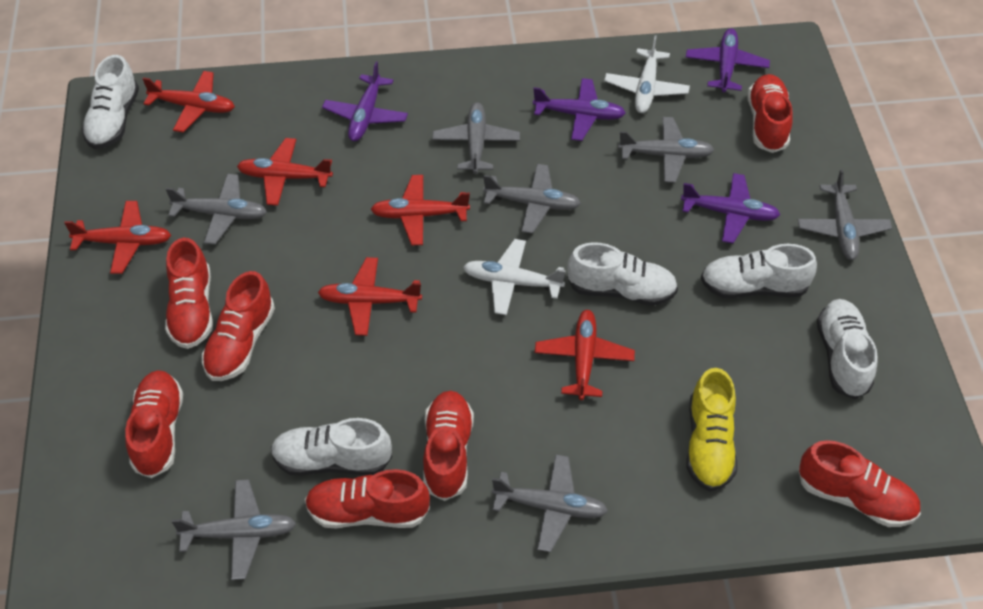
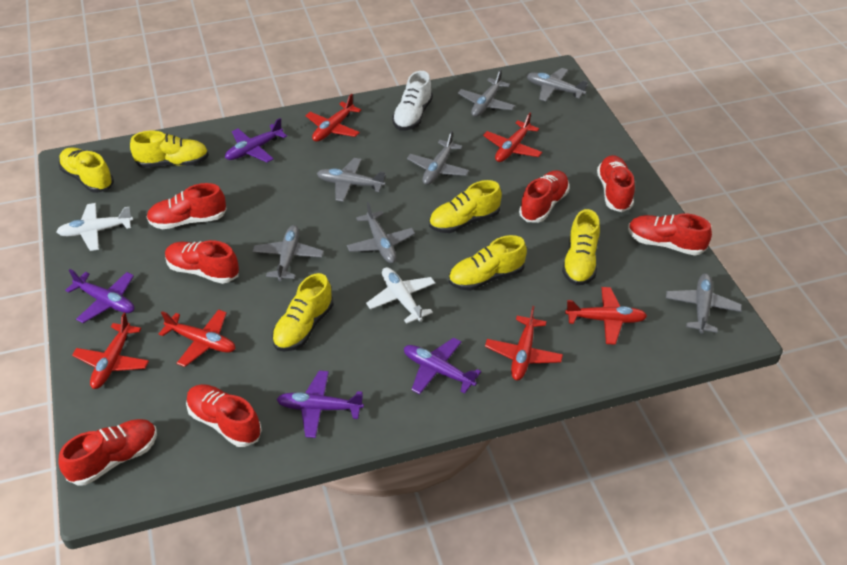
white shoe: [82,55,139,149] [271,418,392,476] [567,242,678,306] [701,244,817,298] [817,299,877,399] = 5 -> [392,71,433,130] = 1
yellow shoe: [686,368,737,491] = 1 -> [59,147,114,193] [130,131,209,168] [272,273,334,352] [429,180,502,233] [449,235,527,291] [562,209,600,285] = 6

